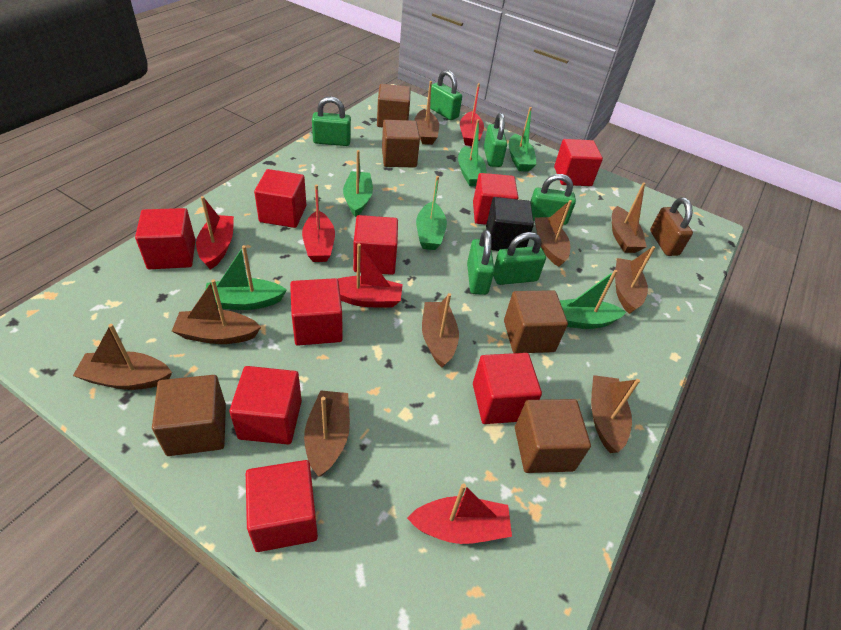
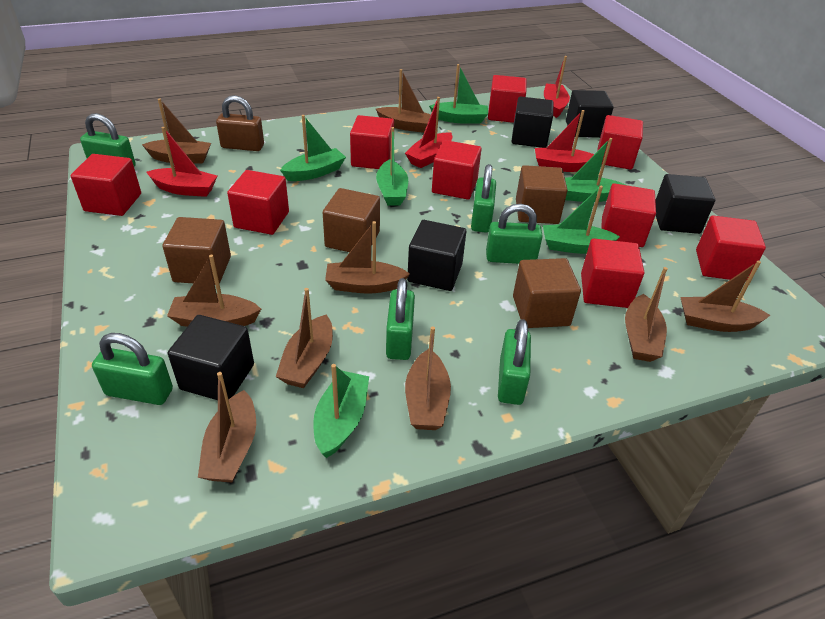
black cube: [486,197,534,251] = 1 -> [168,315,254,400] [407,220,466,291] [511,96,554,148] [566,90,614,138] [655,174,715,234] = 5
brown cube: [152,375,226,456] [377,84,411,127] [382,120,420,168] [504,290,568,353] [515,399,591,473] = 5 -> [162,217,231,284] [323,188,380,252] [513,258,581,328] [516,165,568,224] = 4
red boat: [196,196,234,269] [302,184,335,262] [338,243,403,308] [407,483,512,544] [460,83,484,146] = 5 -> [147,127,217,197] [405,97,452,168] [535,110,594,172] [544,56,570,118] = 4

